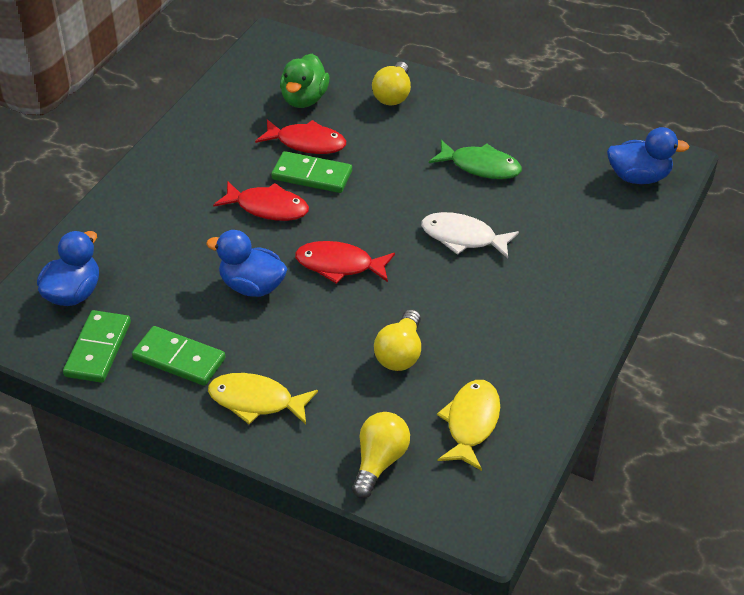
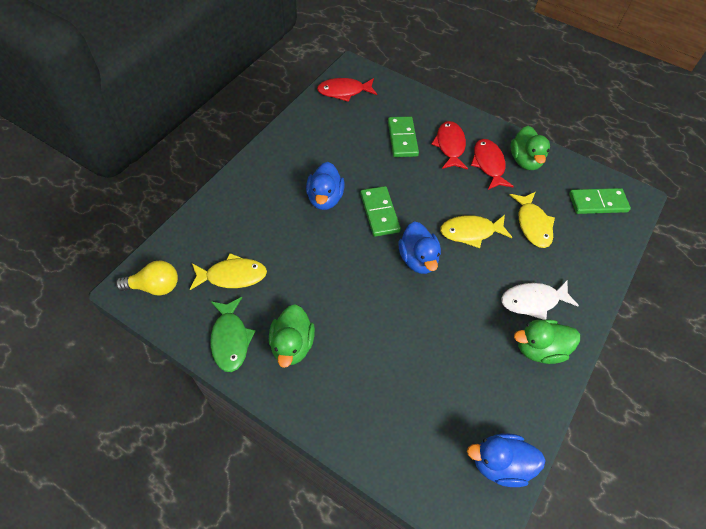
green duck: [280,54,329,108] = 1 -> [269,304,315,368] [510,126,550,170] [514,320,580,364] = 3
yellow fish: [208,373,318,424] [437,380,500,471] = 2 -> [190,253,267,290] [440,215,512,248] [510,192,555,248] = 3
yellow light bulb: [352,412,410,499] [372,62,411,105] [374,309,421,371] = 3 -> [116,260,178,296] = 1

